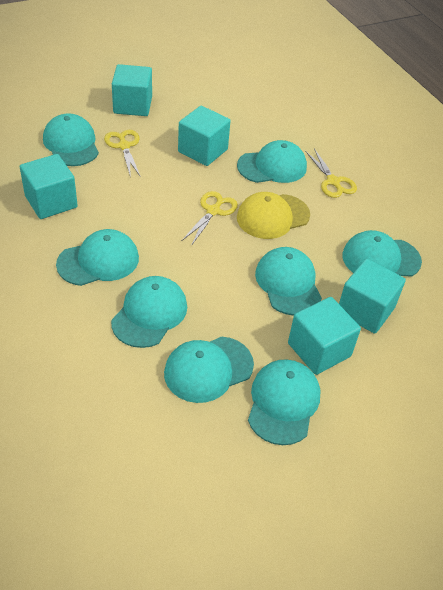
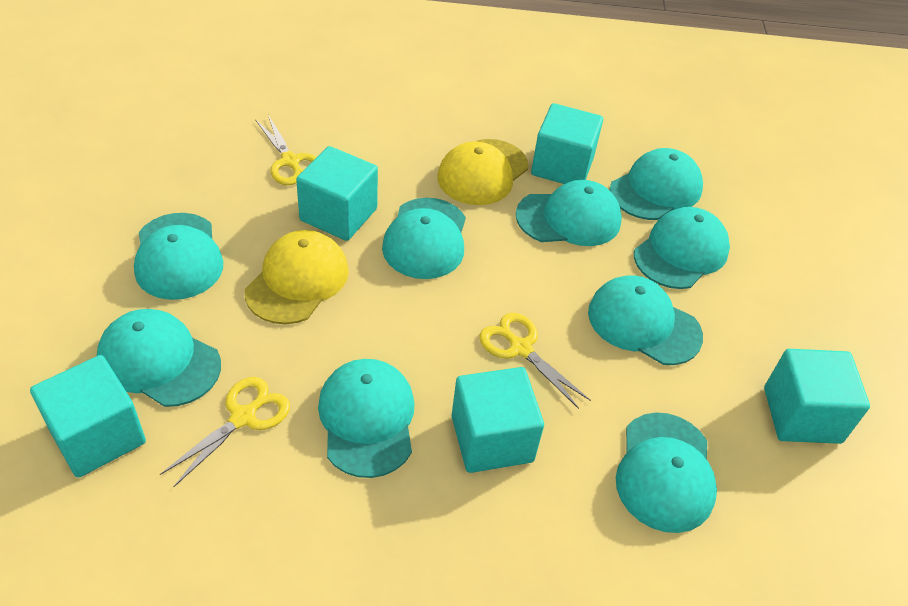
turquoise cap: [43,113,99,166] [56,229,139,286] [111,276,187,348] [164,337,254,403] [237,140,307,183] [248,359,321,445] [255,247,322,316] [342,230,422,276] = 8 -> [97,309,221,407] [134,213,223,300] [318,359,414,478] [382,198,466,279] [516,180,622,246] [588,275,703,365] [609,148,703,220] [616,413,717,533] [634,207,730,289] = 9
yellow cap: [237,192,310,239] = 1 -> [245,230,349,324] [437,139,528,205] = 2

